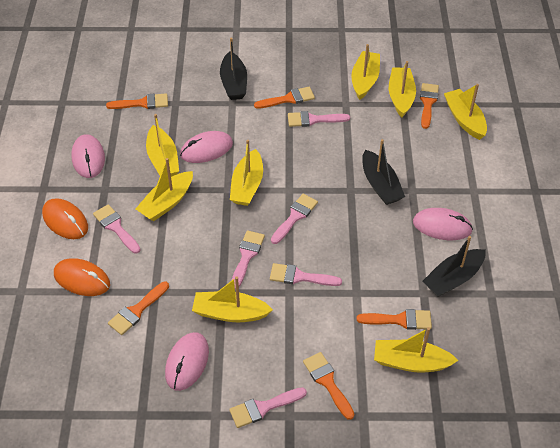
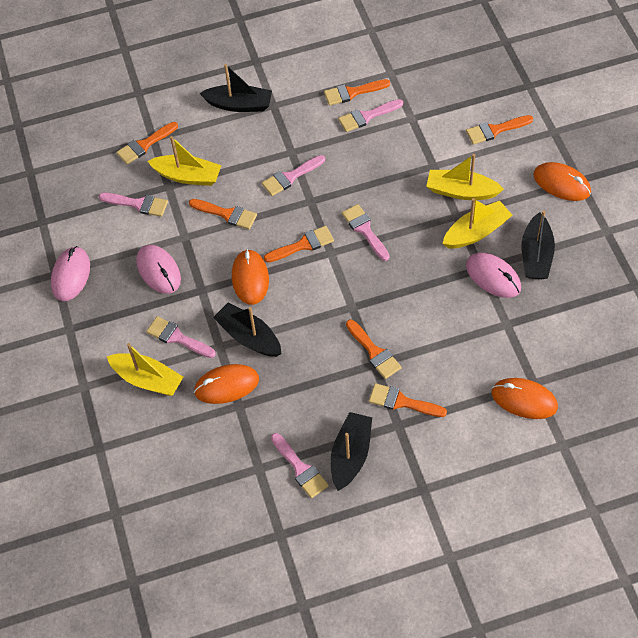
black boat: [220,38,247,100] [362,139,405,205] [423,236,486,297] = 3 -> [199,64,272,112] [213,303,282,357] [331,412,372,491] [522,211,555,279] = 4
orange brush: [106,93,168,109] [108,281,169,335] [254,87,315,109] [303,352,354,420] [357,309,432,330] [420,83,439,129] = 6 -> [116,122,178,164] [189,199,257,229] [264,226,334,263] [324,79,390,106] [346,320,402,379] [369,383,447,417] [466,115,533,145] = 7
orange mouse: [42,198,88,239] [54,258,110,296] = 2 -> [194,364,259,404] [232,249,269,305] [491,378,558,419] [533,162,591,201] = 4
pink mouse: [71,134,105,178] [165,332,209,391] [180,131,233,163] [413,208,473,240] = 4 -> [51,246,90,301] [136,245,181,294] [466,253,521,298] = 3
yellow boat: [136,158,193,221] [146,114,179,177] [192,276,273,322] [230,140,263,206] [351,44,380,100] [374,327,459,373] [389,61,416,117] [444,84,487,140] = 8 -> [107,343,183,396] [148,136,222,186] [426,154,504,200] [443,198,512,248] = 4

